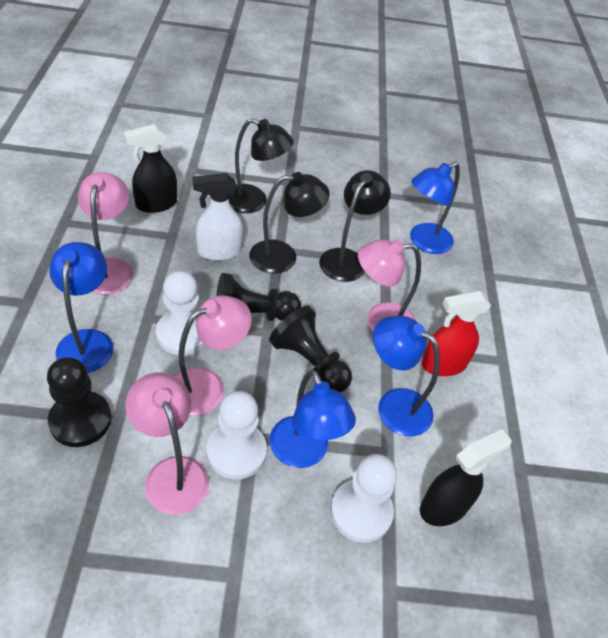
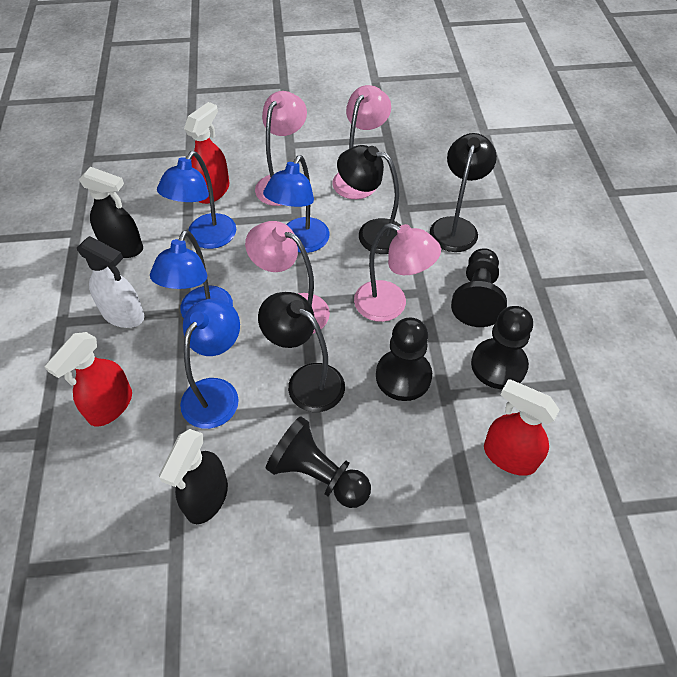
black pawn: [47,357,111,447] [216,273,301,321] [269,306,352,392] = 3 -> [265,416,371,508] [376,318,432,401] [451,248,507,327] [471,306,533,389] = 4
red spray bottle: [422,291,491,376] = 1 -> [44,332,132,427] [184,102,229,204] [484,379,560,476] = 3
white pawn: [156,271,205,355] [206,391,267,480] [330,454,397,543] = 3 -> none = 0

